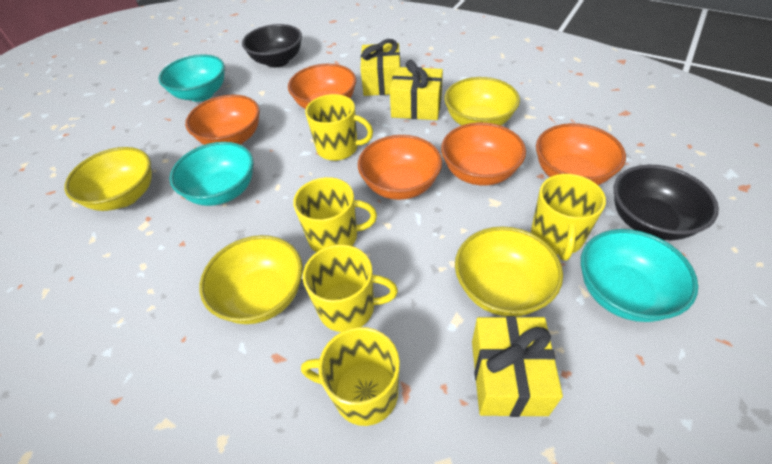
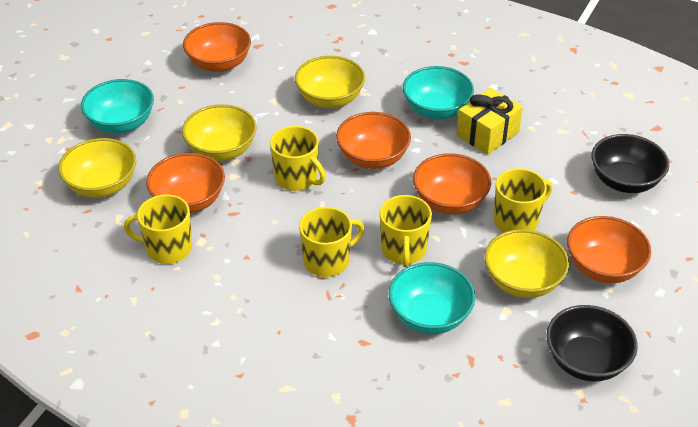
yellow gift: [360,39,400,96] [390,60,443,120] [472,316,563,417] = 3 -> [456,88,523,155] = 1

